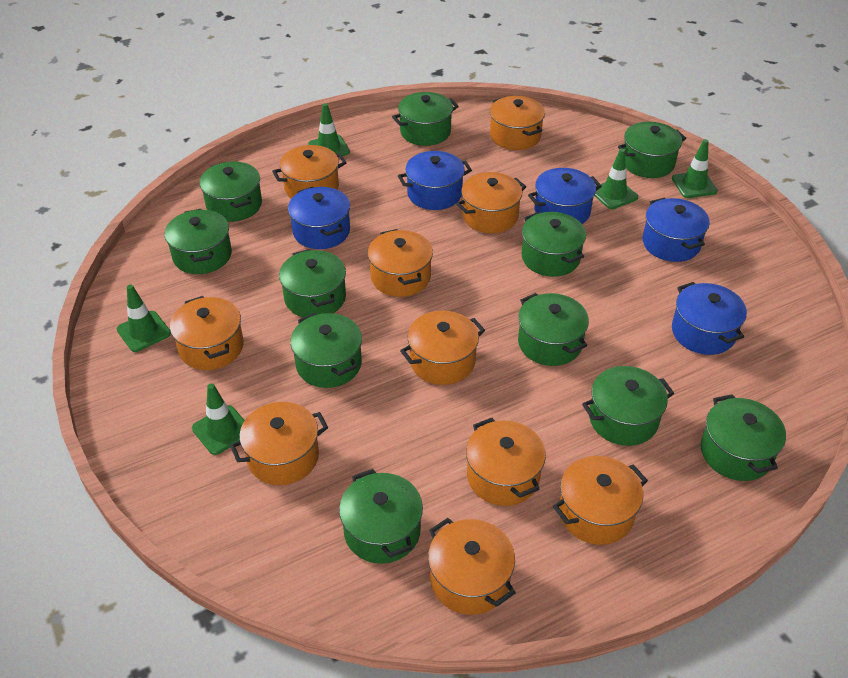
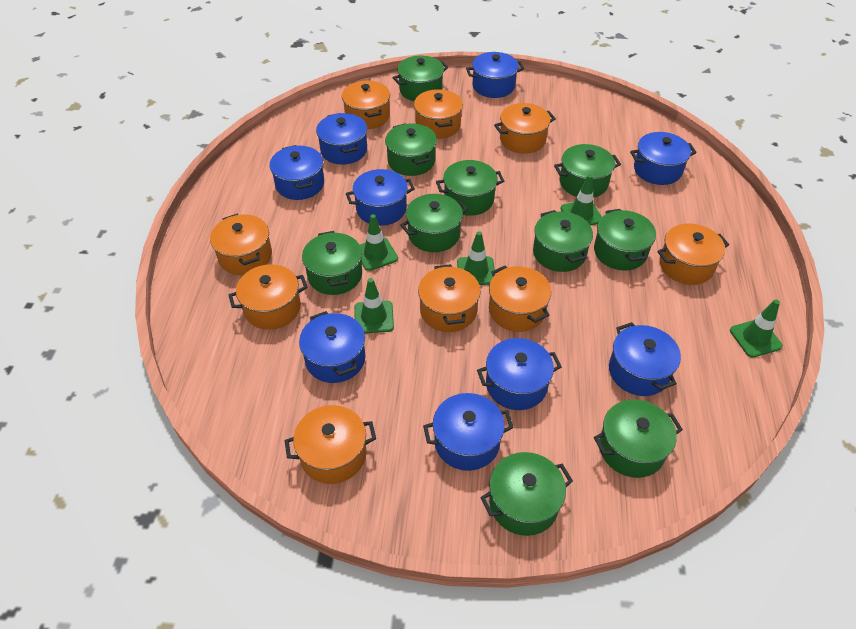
blue pot: [288,187,350,249] [398,151,472,210] [528,168,602,224] [643,198,710,262] [672,282,747,355] = 5 -> [270,145,324,200] [299,311,365,383] [316,113,367,165] [346,169,415,226] [423,393,514,471] [466,52,524,98] [477,338,562,410] [609,322,681,396] [630,132,696,185] = 9
green pot: [165,209,232,274] [199,162,262,222] [279,249,346,318] [290,313,362,388] [339,469,423,564] [392,92,459,146] [518,293,589,366] [521,212,586,277] [582,366,674,446] [618,122,686,178] [701,394,786,481] = 11 -> [302,231,362,295] [385,123,437,176] [393,55,448,101] [400,194,468,252] [436,160,504,216] [480,452,573,536] [533,210,593,272] [554,144,621,198] [594,209,656,270] [594,400,683,478] = 10
orange pot: [170,296,244,370] [230,402,328,485] [272,145,346,199] [368,229,433,297] [400,311,485,385] [428,518,516,615] [456,172,526,233] [466,418,546,506] [490,96,545,150] [553,456,648,545] = 10 -> [210,214,272,275] [229,264,307,330] [284,405,376,484] [342,81,390,129] [414,89,463,139] [418,264,481,332] [489,266,551,332] [494,103,556,154] [657,223,729,285] = 9

